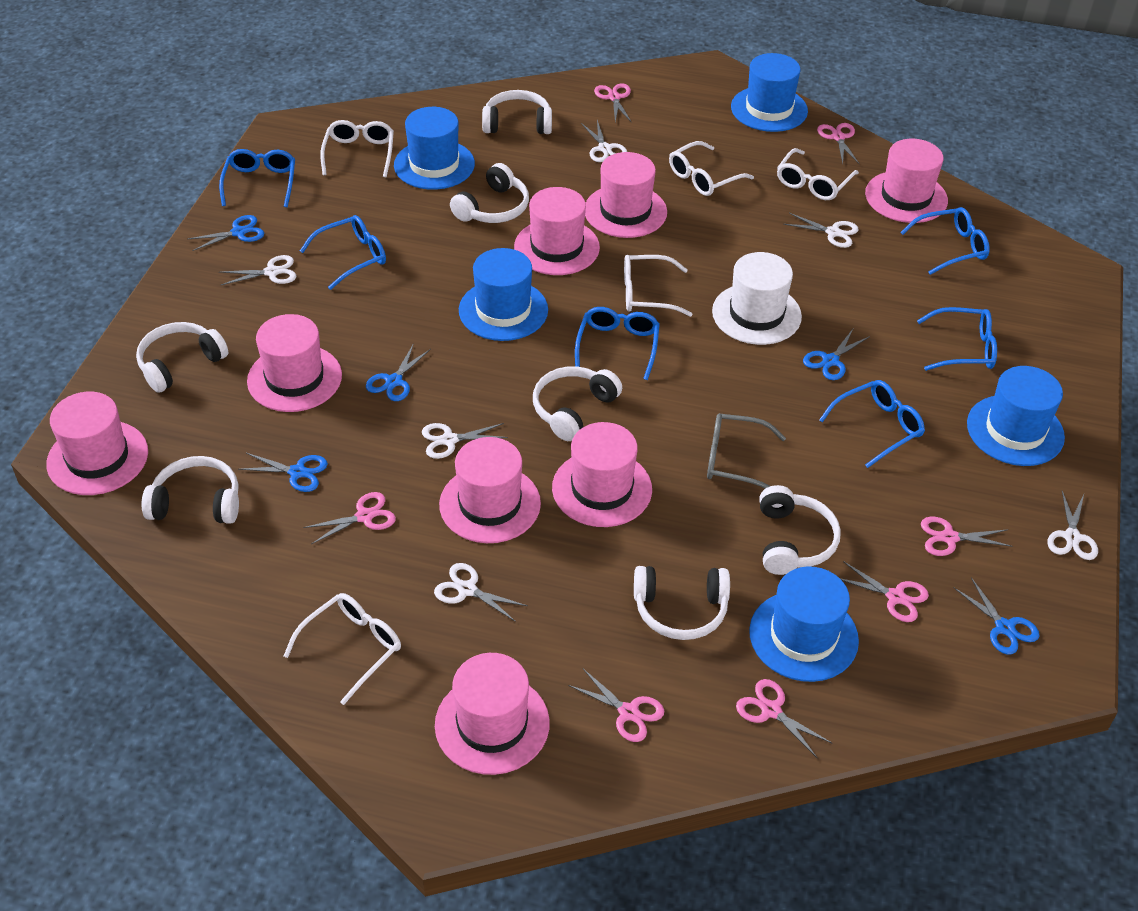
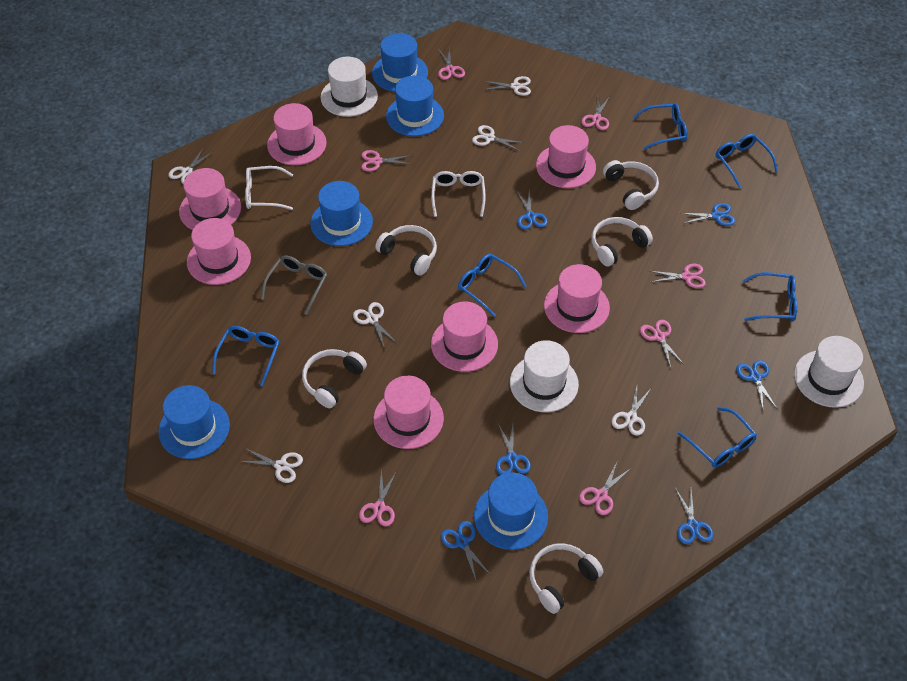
blue scissors: [188,215,264,251] [238,453,328,492] [366,343,431,401] [803,329,870,380] [954,577,1039,655] = 5 -> [441,521,491,580] [496,425,531,475] [516,189,547,230] [676,489,713,544] [680,203,735,226] [736,360,777,408] = 6
pink hat: [46,392,148,495] [247,314,342,412] [435,653,550,775] [439,437,541,543] [514,187,600,275] [552,422,652,527] [585,152,667,238] [865,139,948,223] = 8 -> [179,168,241,230] [187,218,251,285] [267,103,326,165] [374,376,444,449] [431,302,498,372] [536,125,596,188] [544,264,610,333] = 7
white glasses: [284,593,401,705] [320,120,394,177] [624,255,693,317] [669,141,754,196] [777,148,859,200] = 5 -> [245,166,293,210] [431,171,486,217] = 2
white hat: [712,252,802,345] = 1 -> [321,57,378,117] [510,340,579,412] [794,336,864,408] = 3
white headphones: [136,322,228,393] [142,456,239,524] [450,163,529,223] [482,90,552,134] [533,366,622,441] [634,566,730,640] [759,485,841,575] = 7 -> [302,349,367,408] [375,225,437,276] [529,543,604,614] [592,217,653,267] [603,160,659,210] = 5

